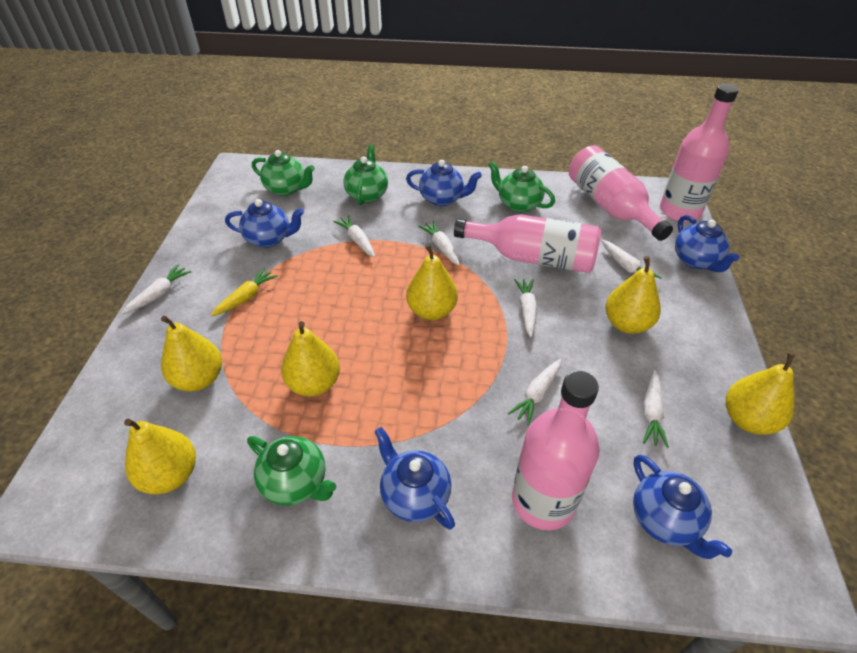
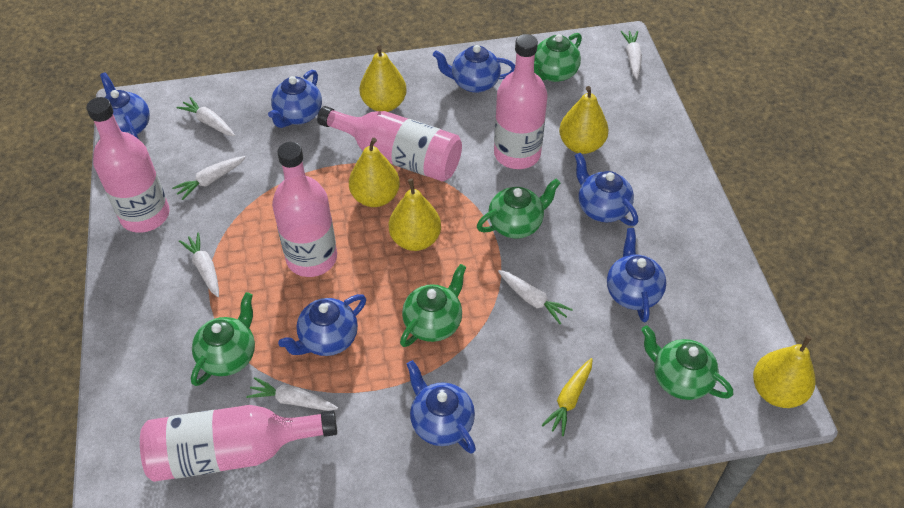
blue teapot: [225,199,304,248] [375,427,455,529] [406,160,482,206] [633,455,732,559] [675,215,739,272] = 5 -> [100,72,150,139] [268,70,322,128] [278,294,366,356] [407,360,476,453] [433,45,515,93] [575,153,638,226] [607,228,666,322] = 7
green teapot: [247,436,336,506] [252,150,315,196] [343,145,388,206] [488,161,555,213] = 4 -> [191,292,255,386] [400,264,466,347] [477,178,560,239] [534,33,582,82] [641,325,733,400] = 5
pink bottle: [454,214,601,273] [512,371,600,530] [569,145,673,241] [660,83,739,222] = 4 -> [86,97,170,233] [140,405,337,482] [272,142,337,277] [317,106,462,182] [494,34,548,169] = 5
white carrot: [122,264,191,314] [333,215,375,257] [418,221,460,266] [508,359,561,425] [514,279,537,337] [601,240,661,282] [643,370,669,448] = 7 -> [172,156,246,200] [177,97,235,136] [179,232,219,297] [246,377,338,411] [498,270,573,324] [621,31,642,79] = 6
yellow pear: [124,418,196,494] [161,316,222,392] [281,321,340,397] [406,244,458,320] [606,256,661,334] [726,352,795,435] = 6 -> [349,138,400,207] [360,45,407,112] [389,179,441,251] [559,86,609,154] [753,335,816,408] = 5

